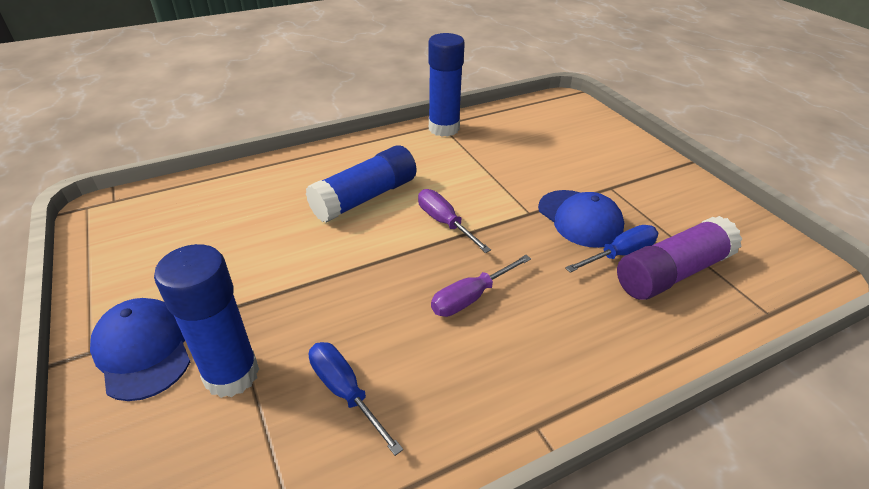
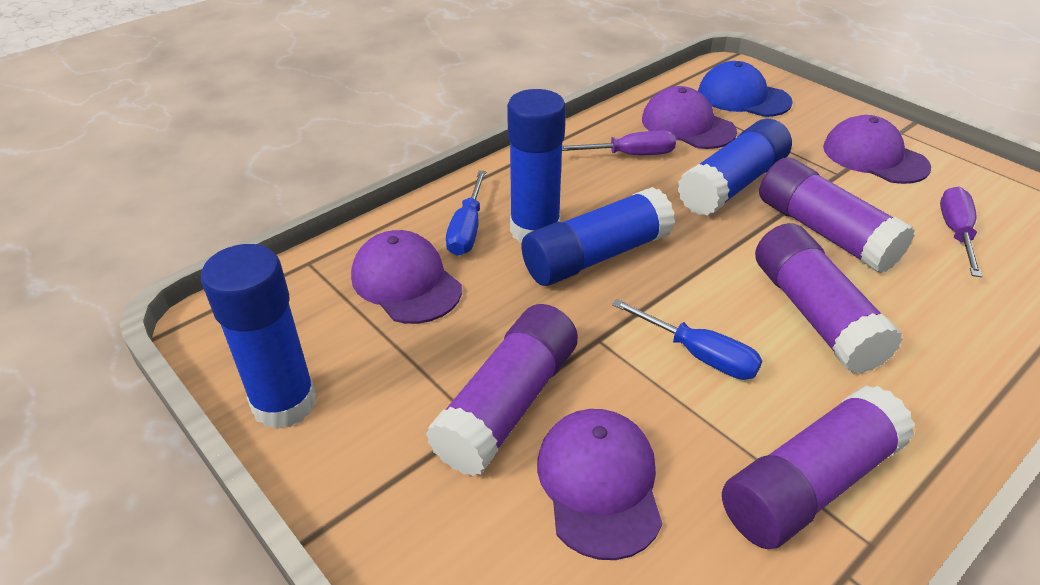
blue cap: [90,298,190,401] [538,190,624,248] = 2 -> [698,61,793,117] = 1
blue glue stick: [154,244,259,398] [305,145,416,223] [428,33,465,137] = 3 -> [201,244,316,429] [507,89,566,243] [522,187,675,286] [677,119,792,216] = 4
purple cap: none = 0 -> [351,230,462,324] [537,409,662,560] [642,86,737,149] [823,115,931,184] = 4
purple glue stick: [617,216,742,300] = 1 -> [426,304,578,476] [722,385,915,549] [755,223,903,374] [759,157,915,273] = 4

